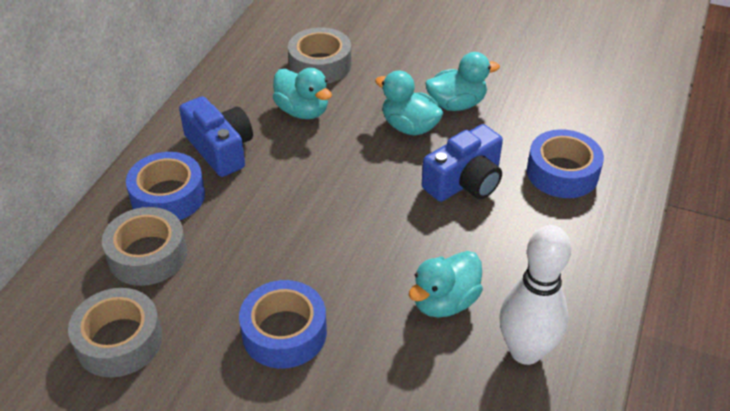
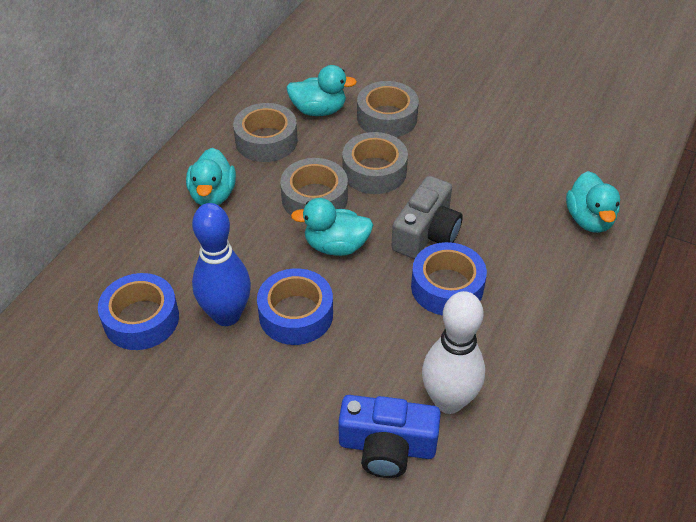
blue bowling pin: none = 0 -> [192,203,251,326] = 1
blue camera: [179,96,253,177] [422,124,503,202] = 2 -> [338,395,441,478] = 1
grey camera: none = 0 -> [391,176,463,259] = 1
grey tape: [68,288,162,377] [102,207,187,286] [288,27,351,83] = 3 -> [233,103,297,162] [280,158,348,215] [342,132,408,194] [357,81,419,137] = 4

